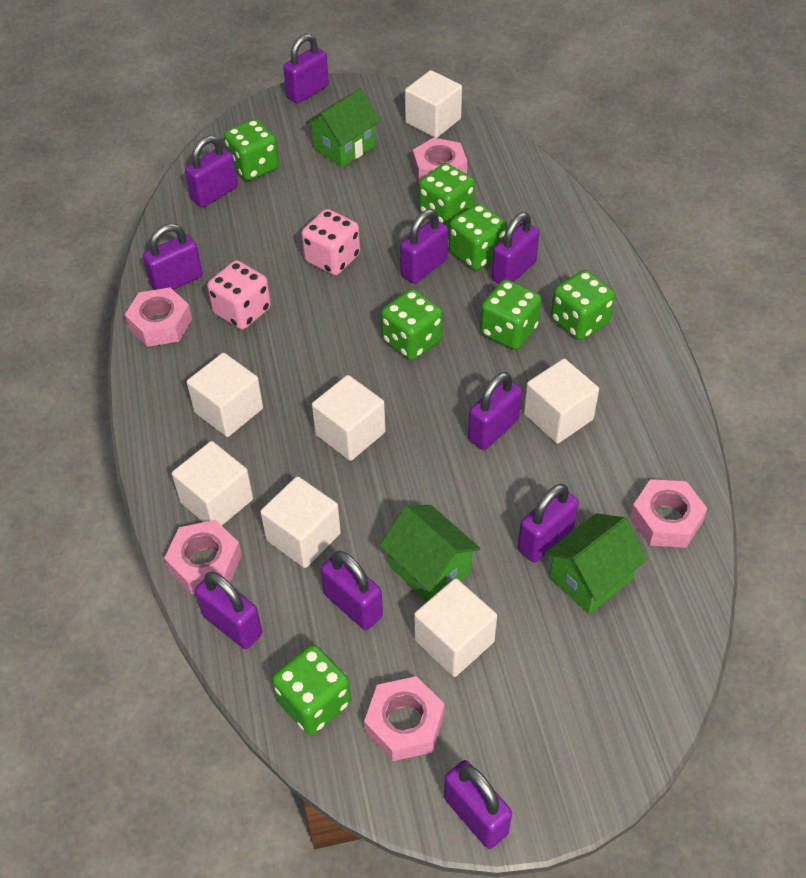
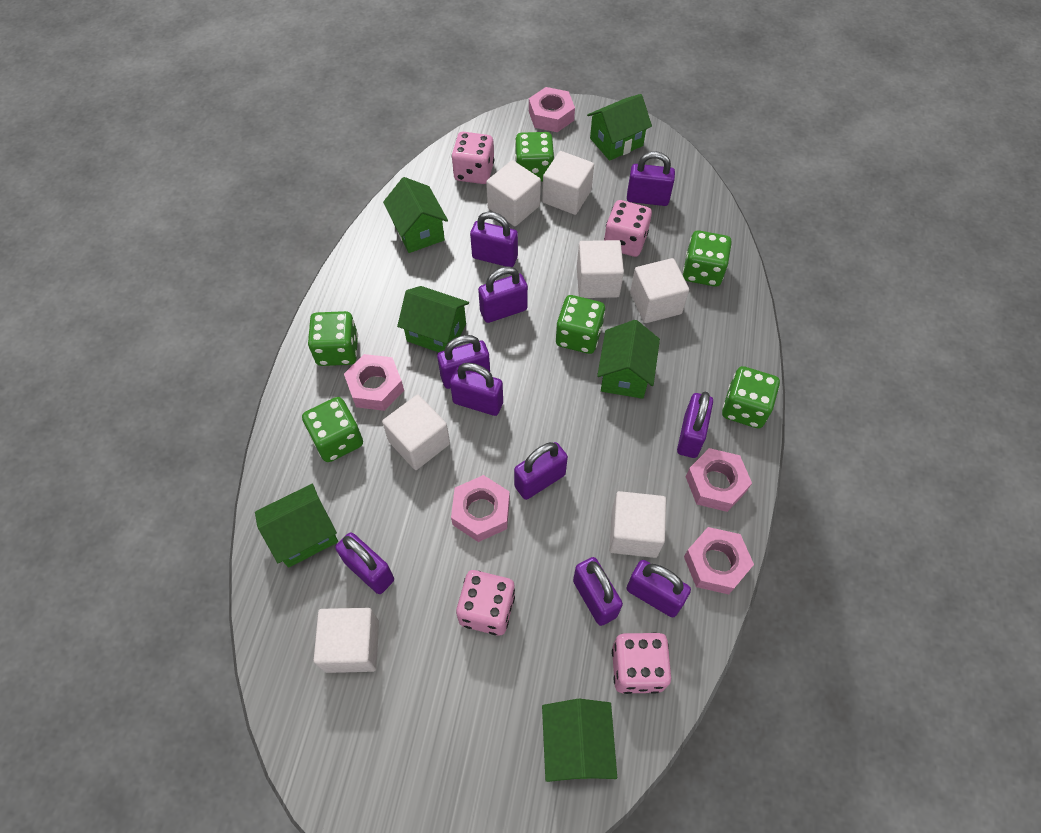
green dice: [224,119,279,181] [272,645,351,735] [381,289,443,360] [419,163,475,228] [449,203,507,270] [480,279,541,350] [551,270,615,340] = 7 -> [302,397,363,462] [308,311,358,366] [515,132,554,182] [556,295,605,354] [683,230,732,287] [722,366,780,428] = 6
green house: [305,89,380,167] [379,505,481,601] [545,513,648,614] = 3 -> [255,484,338,568] [383,177,448,253] [397,286,469,352] [542,699,617,782] [587,94,652,161] [597,320,660,399] = 6
pink dice: [207,260,271,330] [301,209,360,275] = 2 -> [452,132,494,184] [456,570,515,636] [604,200,652,257] [612,633,671,694] = 4

